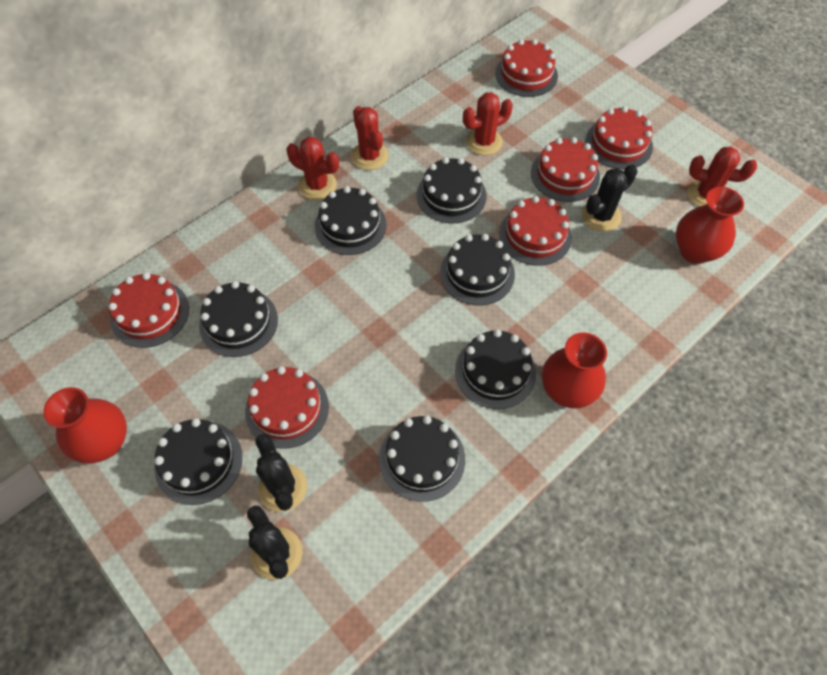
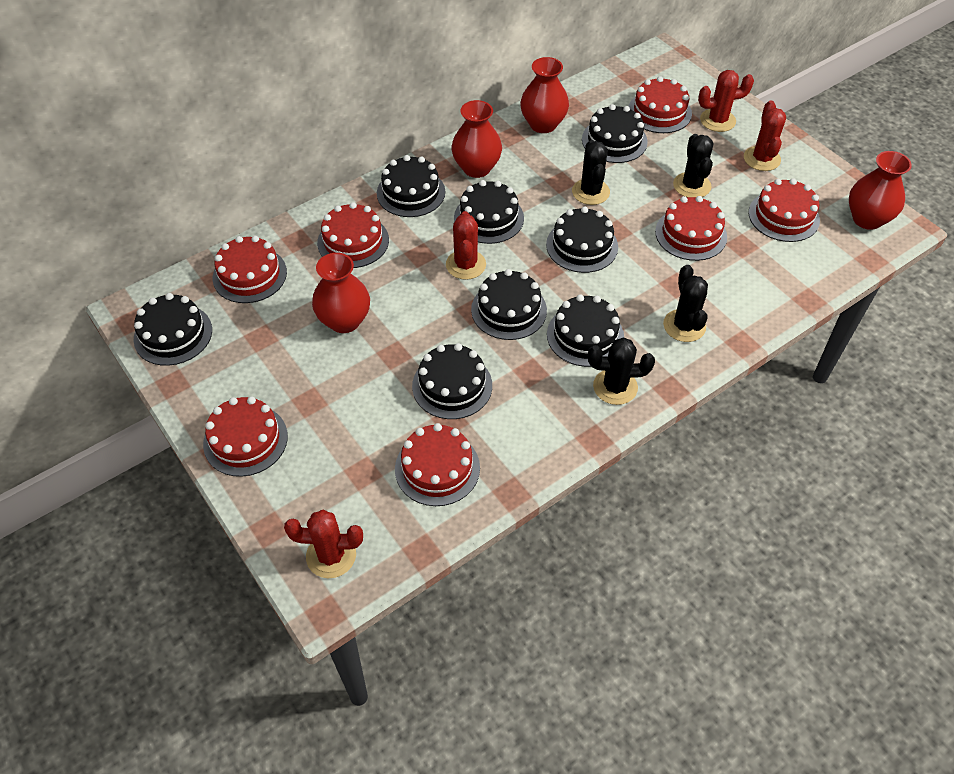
black cactus: [247,505,302,580] [255,433,307,512] [582,164,638,232] = 3 -> [572,140,610,205] [588,337,655,405] [663,265,708,342] [673,134,713,197] = 4
black cake: [154,418,242,505] [199,281,278,357] [315,186,387,255] [379,416,465,502] [417,157,487,224] [440,234,515,306] [455,329,536,409] = 7 -> [134,293,212,366] [377,155,445,217] [412,343,492,419] [454,180,524,244] [471,269,547,340] [546,207,618,273] [547,294,624,367] [582,104,648,163] = 8
red cake: [108,272,189,348] [245,366,329,449] [495,39,558,97] [499,196,572,266] [531,137,600,202] [585,106,653,169] = 6 -> [203,396,288,477] [213,236,287,303] [317,202,389,268] [395,423,480,506] [628,76,692,133] [655,196,727,261] [748,179,820,242] = 7
red vase: [43,387,127,464] [542,333,607,408] [676,187,744,264] = 3 -> [312,253,370,333] [451,100,502,178] [520,57,569,133] [849,151,912,230] = 4

